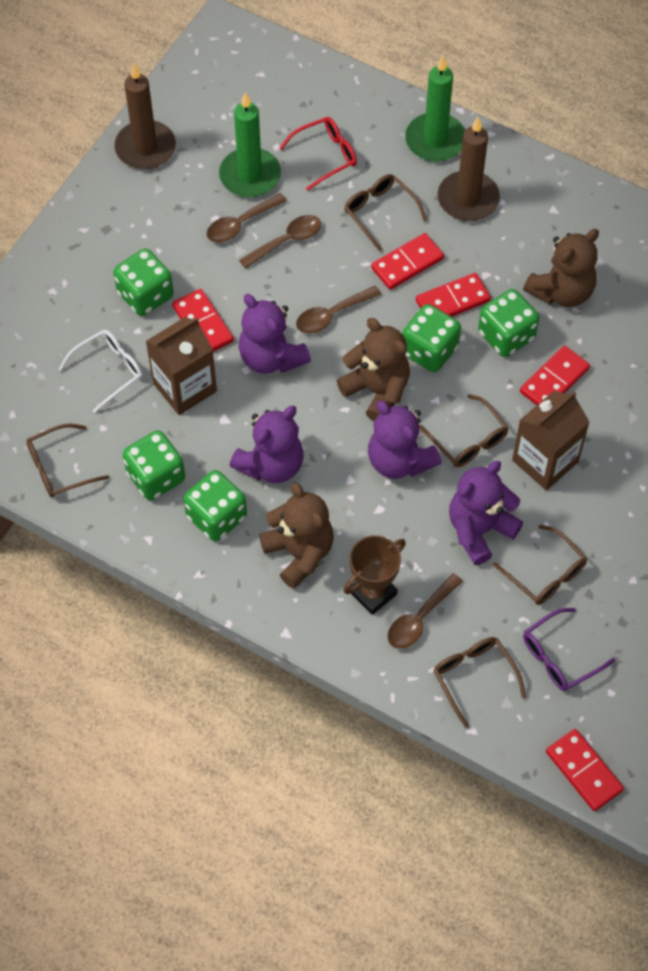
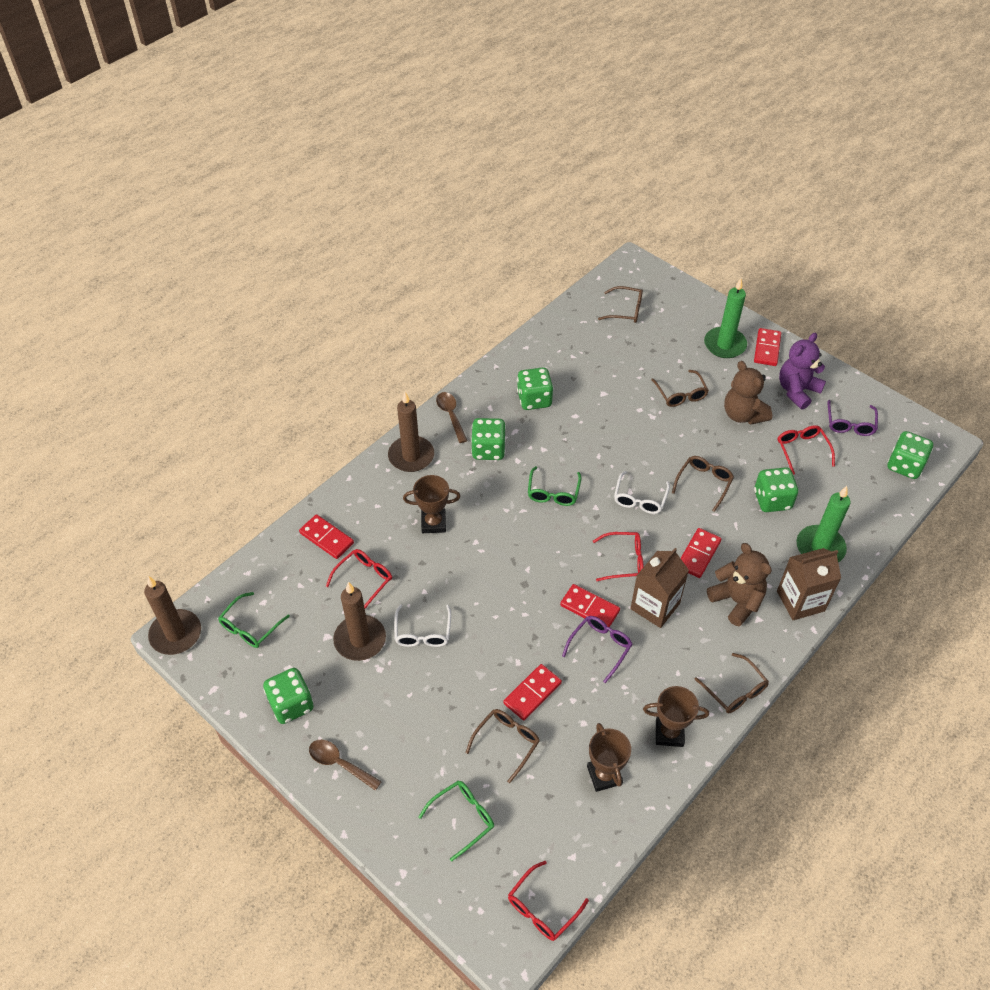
brown candle: [114,64,176,170] [437,117,500,221] = 2 -> [144,576,201,655] [333,582,386,661] [388,392,434,472] = 3
brown spoon: [207,193,287,243] [239,215,321,269] [296,286,381,334] [387,573,463,649] = 4 -> [309,740,382,791] [436,392,468,443] = 2
brown teddy bear: [259,482,334,589] [337,318,410,421] [523,229,599,307] = 3 -> [707,543,772,626] [724,361,772,425] = 2
brown trophy: [343,535,406,615] = 1 -> [403,475,461,533] [587,723,631,792] [643,686,709,747] = 3
green glasses: none = 0 -> [218,592,290,648] [419,781,494,861] [528,466,581,506] = 3
purple glasses: [523,608,615,691] = 1 -> [562,616,633,683] [828,400,878,436] = 2
purple teddy bear: [230,406,304,483] [238,294,311,374] [368,401,442,479] [449,461,523,565] = 4 -> [779,333,826,410] = 1
red glasses: [279,117,357,191] = 1 -> [326,549,392,609] [508,861,589,941] [593,532,644,581] [778,425,835,475] = 4
white glasses: [58,330,143,413] = 1 -> [394,604,451,647] [614,471,670,514] = 2

